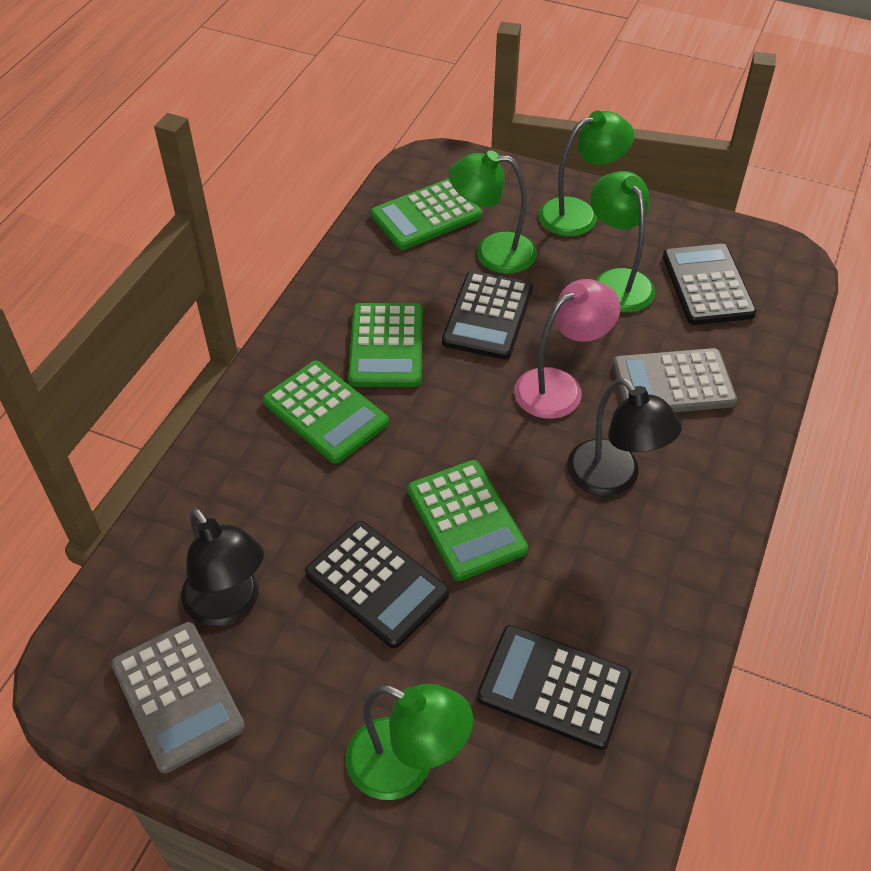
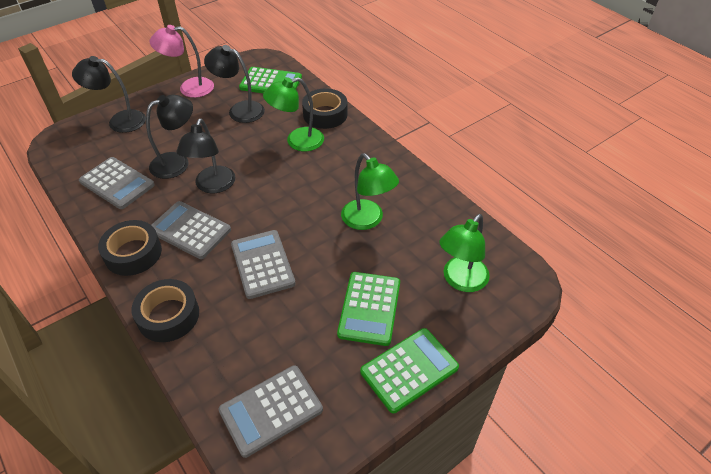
black calculator: [305,521,449,648] [442,271,533,360] [477,625,631,750] [663,244,757,325] = 4 -> none = 0
black lamp: [181,508,264,626] [567,377,682,496] = 2 -> [72,56,146,133] [146,95,193,179] [176,119,235,193] [204,45,265,123] = 4
black tape: none = 0 -> [98,220,162,276] [132,279,199,342] [302,88,348,129] = 3
green calculator: [263,361,389,464] [348,303,423,387] [370,179,482,250] [407,460,528,581] = 4 -> [239,67,302,93] [337,272,400,346] [360,328,459,413] = 3
green lamp: [346,684,473,800] [449,150,537,274] [538,110,634,236] [590,171,655,313] = 4 -> [263,77,324,152] [341,153,399,230] [439,214,490,292] = 3
grey calculator: [111,622,245,773] [613,348,737,412] = 2 -> [79,157,155,209] [152,201,231,259] [218,365,323,458] [231,230,296,299] = 4

